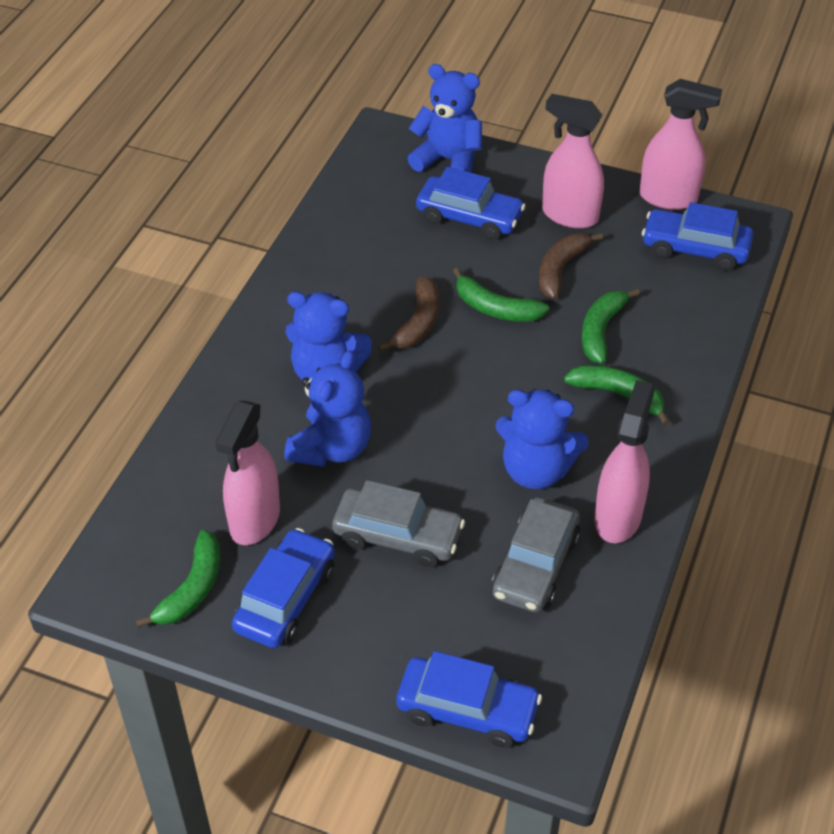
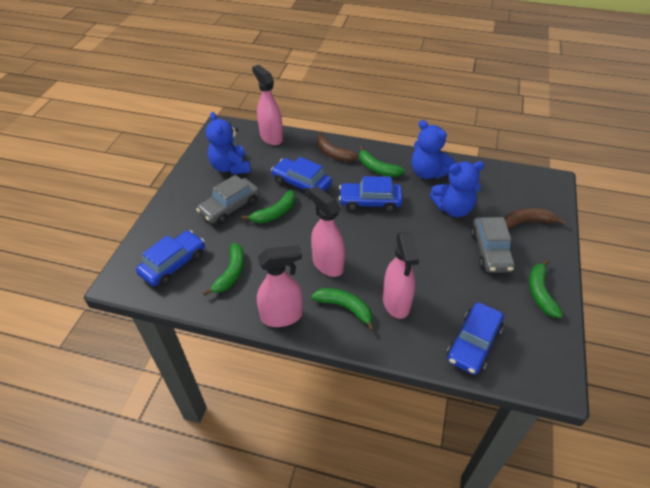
blue teddy bear: [285,291,372,380] [285,350,371,467] [407,64,482,173] [495,389,589,489] = 4 -> [206,112,251,175] [411,120,455,179] [430,161,485,217] = 3
green banana: [136,530,220,628] [453,268,549,322] [564,365,670,425] [582,288,640,364] = 4 -> [203,243,244,296] [242,190,295,223] [311,288,374,331] [359,146,405,177] [529,259,563,318] = 5

